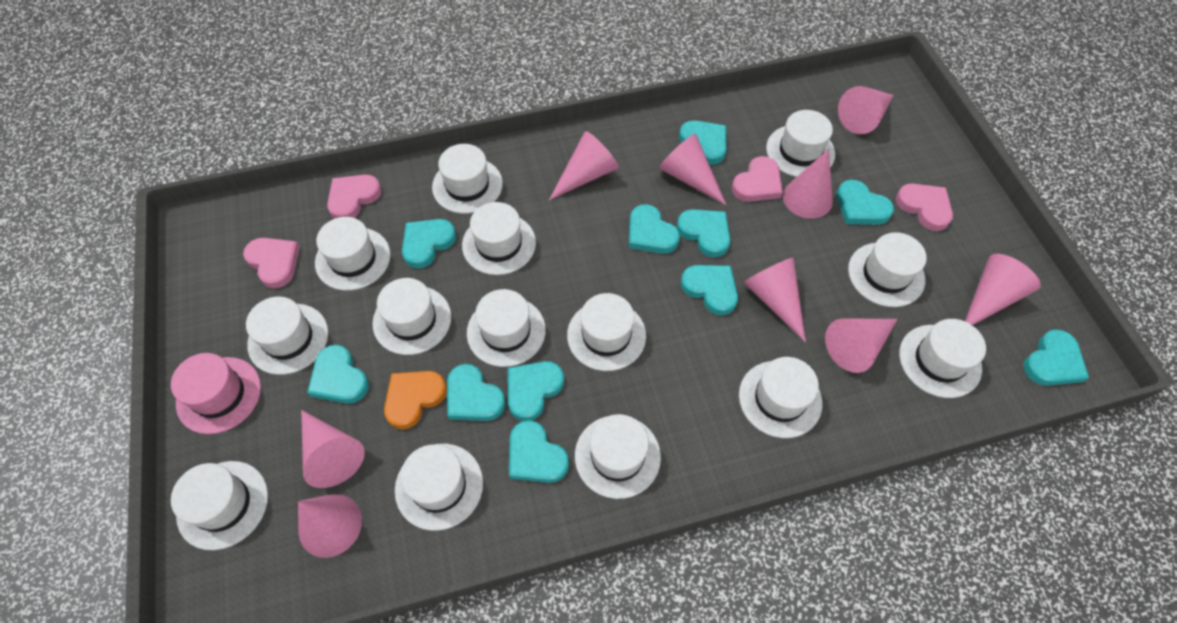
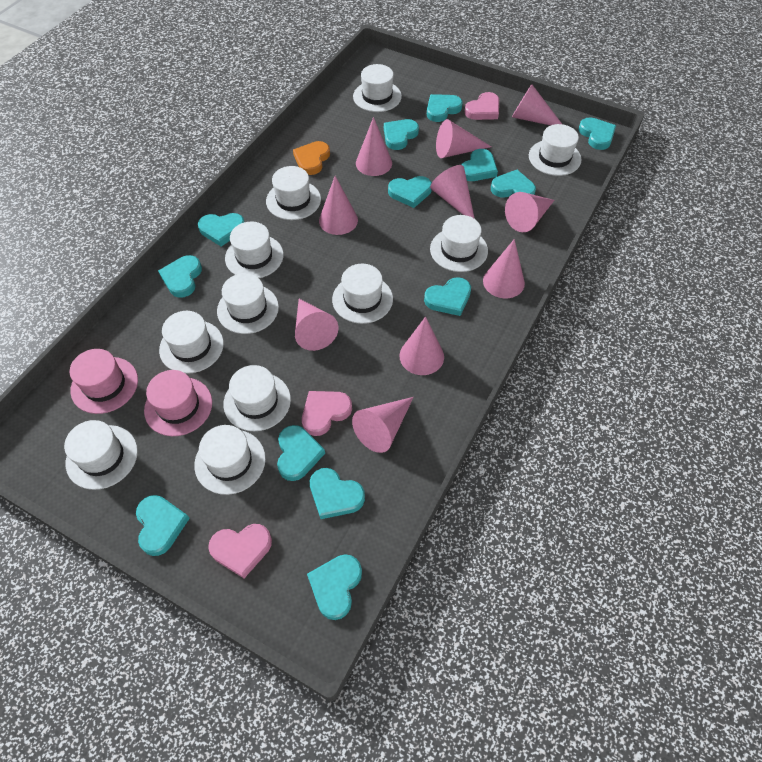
pink cone: [298,494,362,558] [301,410,365,488] [549,131,619,200] [659,133,726,205] [743,257,806,342] [783,149,833,219] [825,319,898,373] [838,86,894,134] [965,254,1041,326] = 9 -> [295,299,339,351] [319,176,358,235] [352,397,414,453] [356,117,392,176] [400,316,444,375] [430,165,475,219] [436,119,491,158] [483,239,525,298] [505,192,554,232] [512,84,562,125] = 10
pink hat: [171,353,261,434] = 1 -> [70,349,138,414] [144,370,212,436] = 2
pink heart: [243,238,300,288] [327,175,382,219] [732,156,783,202] [896,183,953,231] = 4 -> [208,524,272,578] [302,391,352,436] [464,92,499,120] = 3
turquoise heart: [307,345,369,404] [402,219,456,269] [447,364,506,421] [508,361,564,421] [509,420,569,483] [629,204,680,254] [677,209,731,258] [679,121,727,165] [681,265,738,315] [836,180,894,225] [1023,329,1089,386] = 11 -> [136,495,190,556] [158,255,202,298] [198,213,244,246] [277,425,325,481] [307,554,362,620] [310,468,365,519] [384,119,419,150] [388,176,432,208] [424,277,471,316] [427,94,463,122] [461,149,498,181] [491,170,536,198] [579,117,616,150] = 13
white hat: [171,461,268,550] [246,297,328,375] [315,217,390,291] [372,278,451,355] [395,444,483,531] [432,144,503,214] [462,202,536,275] [467,289,546,367] [567,293,646,371] [575,414,661,499] [739,357,822,438] [766,110,835,177] [848,232,927,307] [899,319,986,398] = 14 -> [64,420,138,490] [159,311,224,374] [194,425,266,495] [217,273,279,334] [223,365,291,431] [225,221,284,278] [266,166,321,220] [332,264,393,324] [353,64,402,112] [430,215,488,272] [529,124,582,176] = 11

